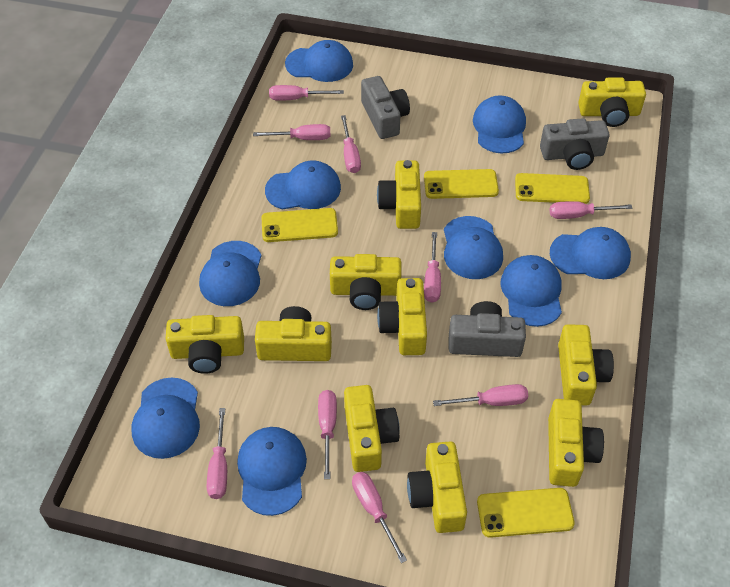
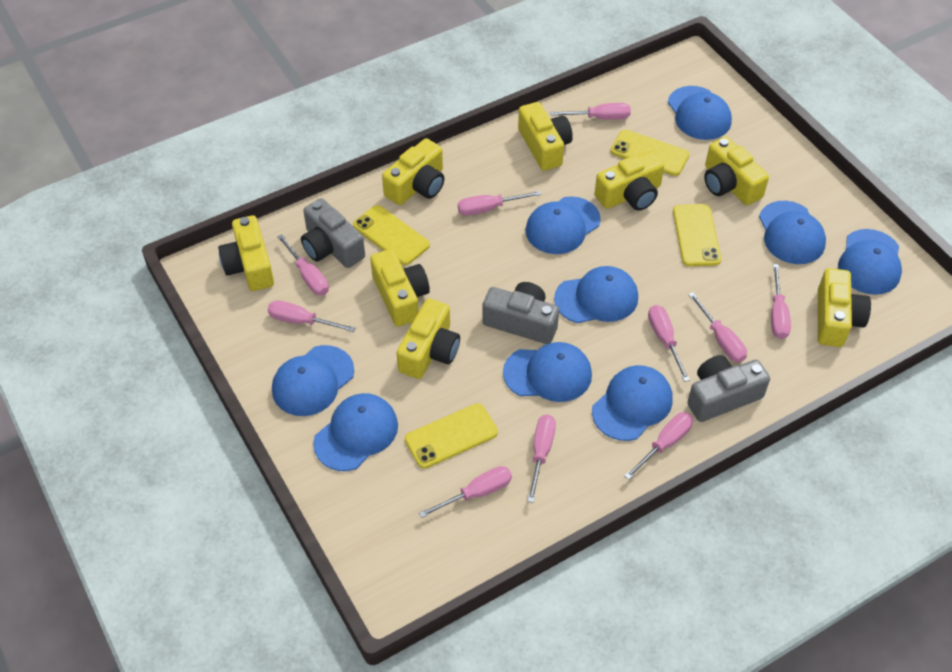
pink screwdriver: [207,408,227,499] [253,124,330,140] [269,85,344,101] [318,390,337,479] [341,115,361,173] [352,472,407,563] [424,232,441,303] [433,384,528,406] [550,201,632,219] = 9 -> [268,300,356,332] [277,234,329,295] [419,466,512,518] [458,191,541,216] [527,415,556,503] [550,103,631,120] [624,412,693,480] [648,305,690,382] [688,292,747,362] [771,264,791,339] = 10
yellow camera: [166,315,244,374] [255,306,332,361] [330,254,402,310] [344,385,400,472] [377,160,421,229] [377,278,427,355] [407,441,467,533] [548,399,604,487] [558,324,614,406] [578,77,646,127] = 10 -> [218,215,274,291] [370,249,430,327] [382,138,444,205] [397,298,460,379] [518,102,573,171] [595,151,664,211] [704,137,769,205] [818,268,871,347] = 8

